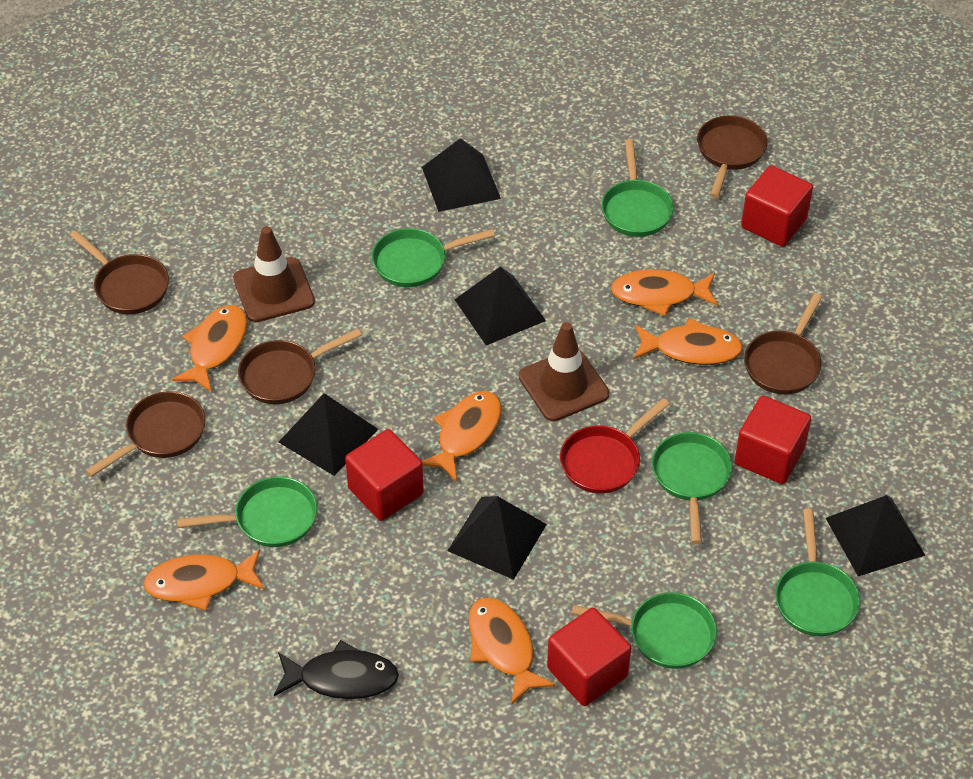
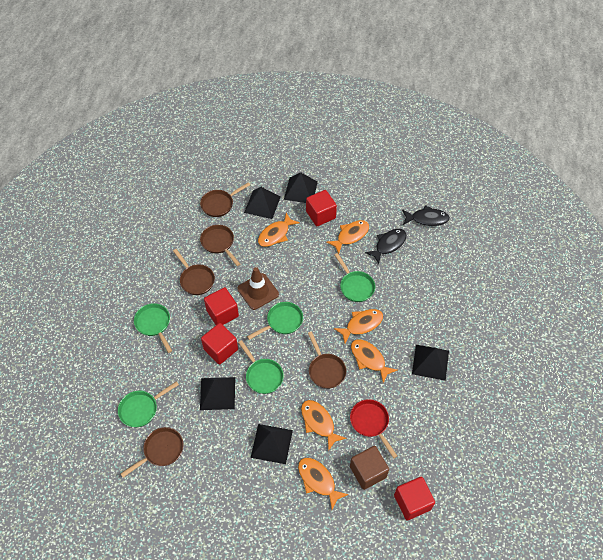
black fish: [274,640,399,699] = 1 -> [365,229,407,264] [402,205,450,226] = 2
brown cube: none = 0 -> [350,446,389,490] = 1
brown traffic cone: [233,226,315,322] [519,322,609,422] = 2 -> [237,267,279,310] = 1
green pan: [177,477,317,547] [372,228,495,287] [572,592,717,669] [601,140,674,237] [652,432,732,544] [775,509,860,636] = 6 -> [118,381,179,427] [134,303,172,353] [238,340,284,394] [247,302,303,340] [335,253,375,302] = 5

